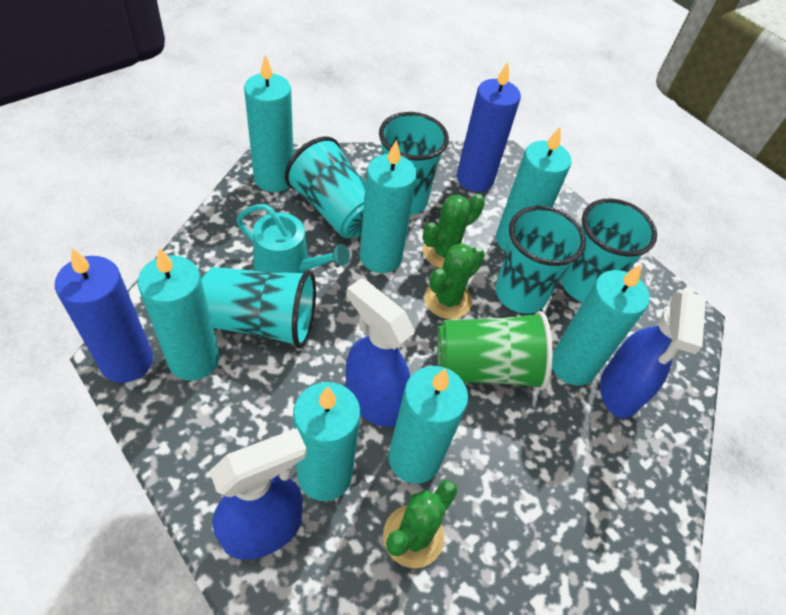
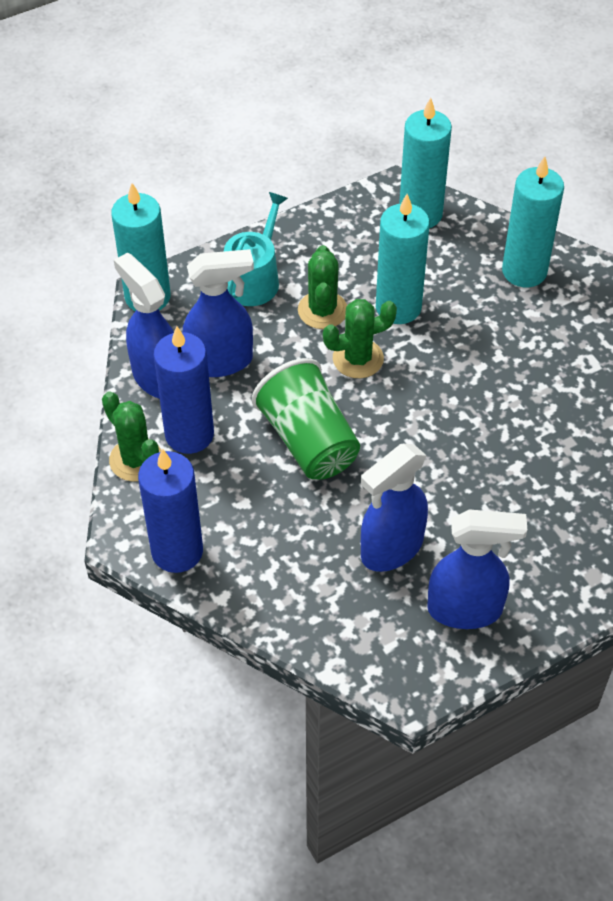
blue spray bottle: [209,428,307,560] [345,278,415,427] [600,289,706,418] = 3 -> [114,252,174,399] [183,249,254,377] [361,444,428,572] [427,509,527,629] = 4
turquoise candle: [138,248,219,381] [244,55,294,192] [293,382,361,501] [359,140,417,273] [388,366,468,484] [496,127,571,251] [552,265,650,385] = 7 -> [111,183,170,311] [376,194,430,324] [399,98,452,228] [502,157,564,287] = 4
turquoise cup: [202,267,316,348] [285,137,366,238] [379,112,449,215] [495,206,586,314] [561,199,657,302] = 5 -> none = 0

